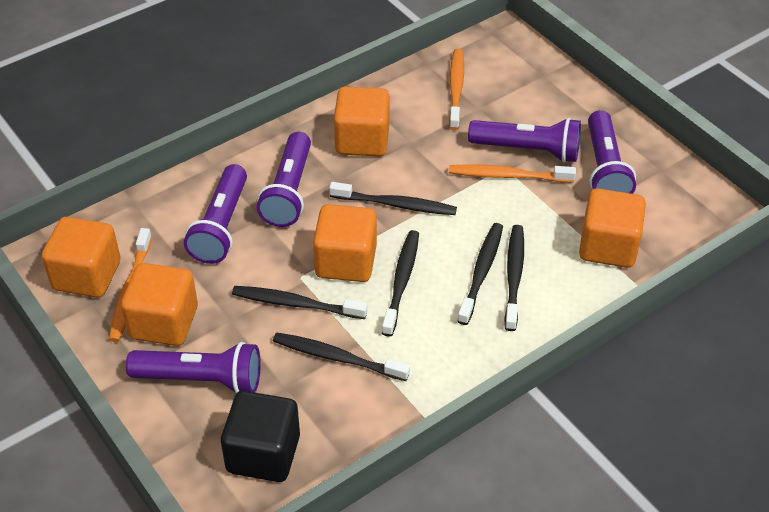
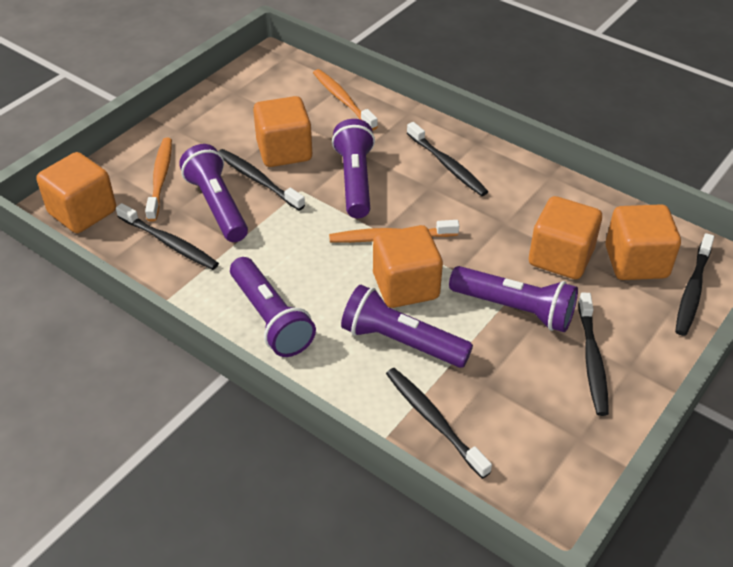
black cube: [221,391,300,482] = 1 -> none = 0

